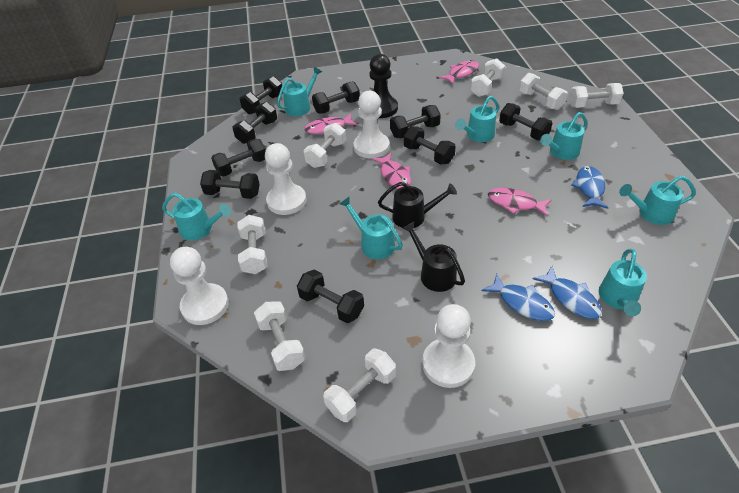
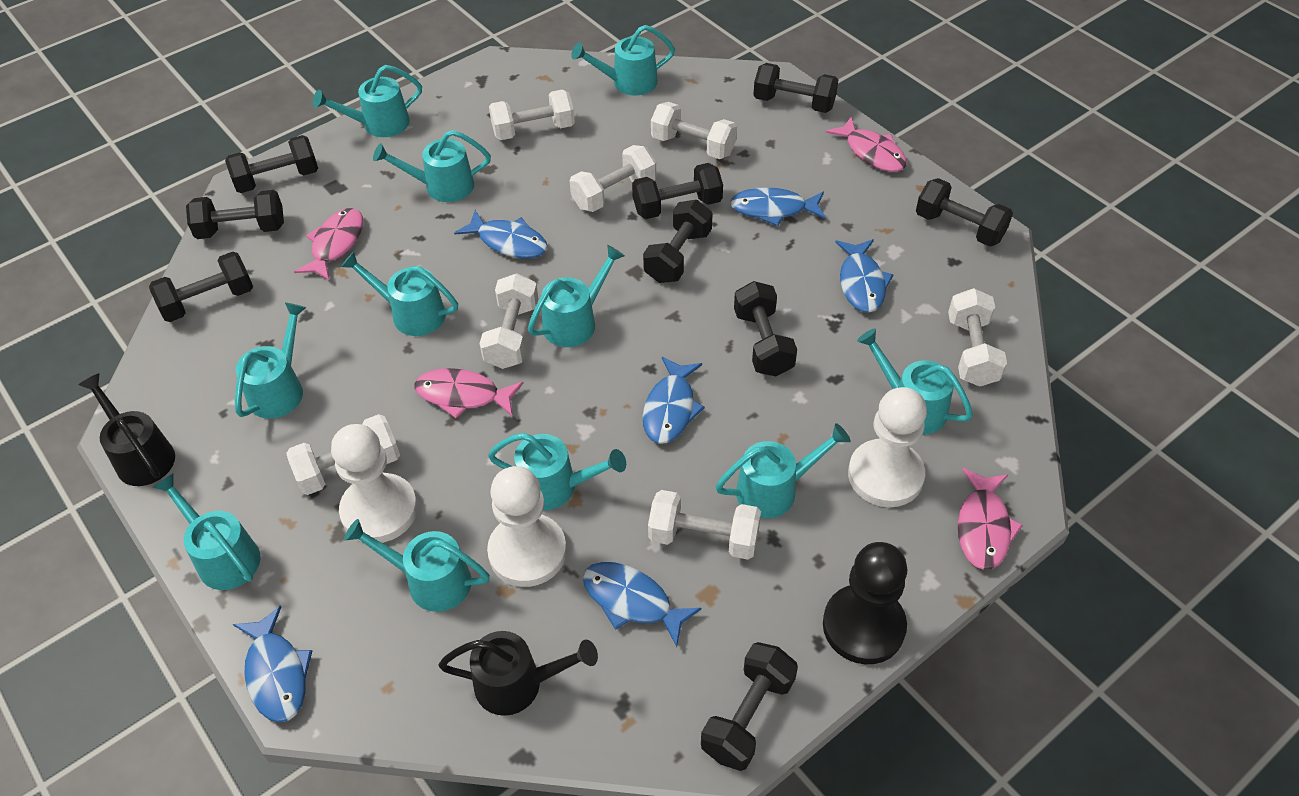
blue fish: [482,274,555,321] [533,266,602,319] [571,166,608,209] = 3 -> [233,605,312,723] [454,210,548,259] [583,562,702,647] [643,356,705,444] [730,187,826,226] [835,239,894,313] = 6
turquoise watering can: [162,193,231,240] [277,67,322,116] [339,197,403,259] [455,96,499,142] [540,112,587,160] [599,249,647,316] [619,176,696,225] = 7 -> [152,473,260,590] [235,302,307,419] [313,65,422,137] [341,251,458,336] [344,519,490,612] [373,130,491,202] [488,433,626,510] [528,245,625,347] [571,25,675,96] [715,423,851,518] [857,328,973,434] = 11
white pawn: [170,247,229,325] [265,143,306,215] [354,91,390,158] [422,304,475,388] = 4 -> [331,424,417,543] [487,466,567,587] [848,387,927,507] = 3

